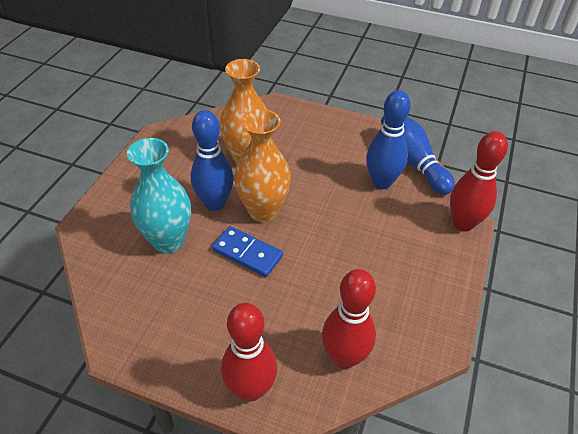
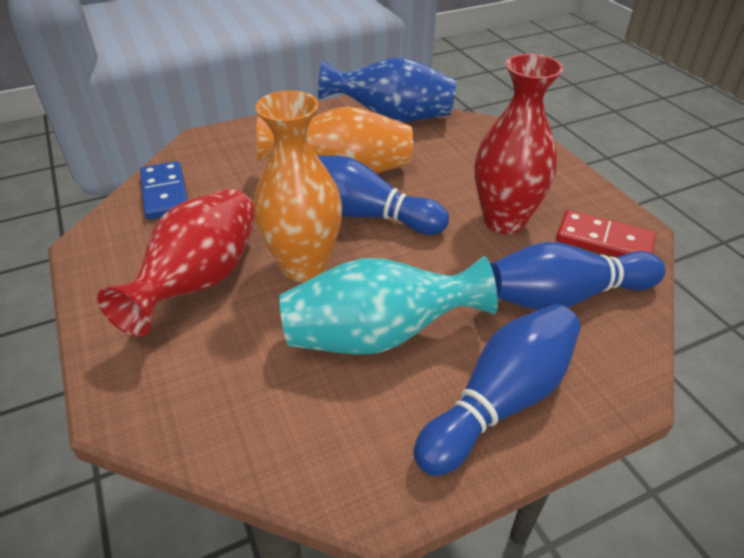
blue vase: none = 0 -> [318,58,456,122] = 1
red bowling pin: [221,303,277,402] [322,269,376,369] [450,131,508,231] = 3 -> none = 0
red domino: none = 0 -> [556,210,656,257] = 1
red vase: none = 0 -> [97,189,255,337] [474,54,563,234] = 2

